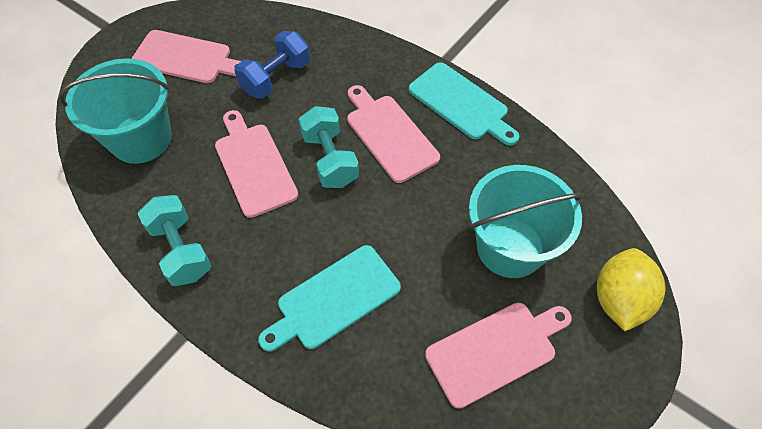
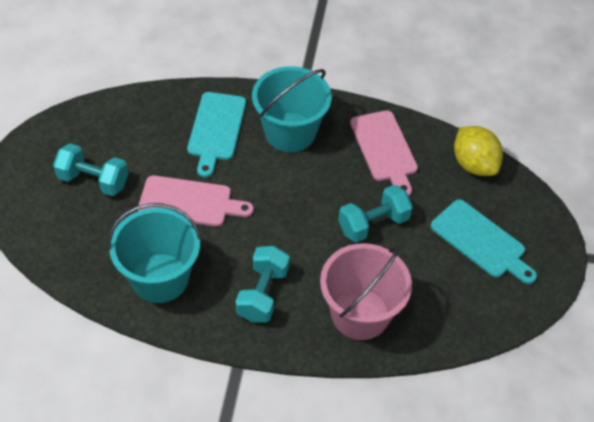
blue dumbbell: [234,31,310,98] = 1 -> none = 0
pink bucket: none = 0 -> [320,243,412,340] = 1
pink cutting board: [131,30,241,83] [215,110,298,218] [347,85,440,183] [425,303,572,409] = 4 -> [138,175,254,227] [350,110,418,196] = 2
turquoise dumbbell: [138,195,211,286] [299,106,359,188] = 2 -> [53,143,128,196] [236,246,290,323] [338,185,413,243] = 3

